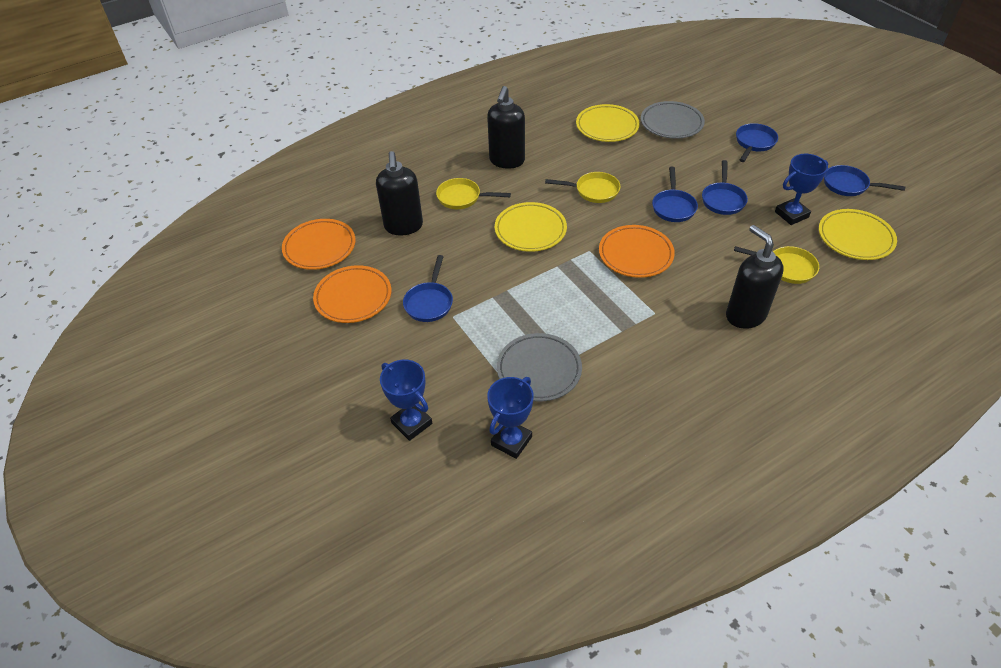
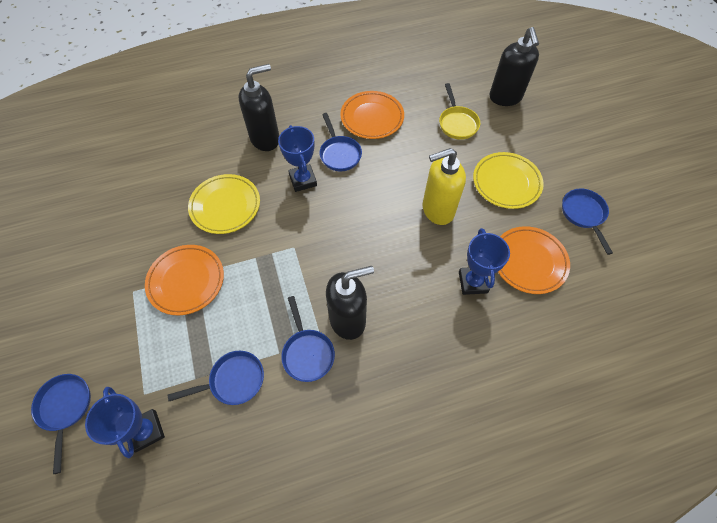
grey plate: [497,333,582,401] [641,101,705,139] = 2 -> none = 0
yellow pan: [436,178,511,209] [545,172,620,203] [734,246,819,284] = 3 -> [439,83,480,140] = 1
yellow plate: [495,202,567,252] [576,104,640,142] [819,209,897,260] = 3 -> [188,174,260,234] [473,152,544,209] = 2
yellow soap dispenser: none = 0 -> [423,148,466,225] = 1

